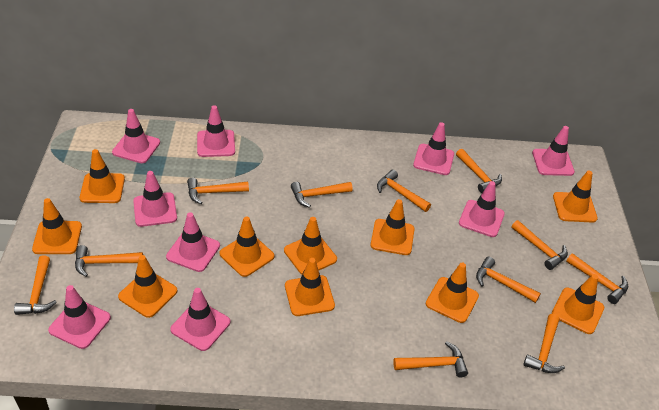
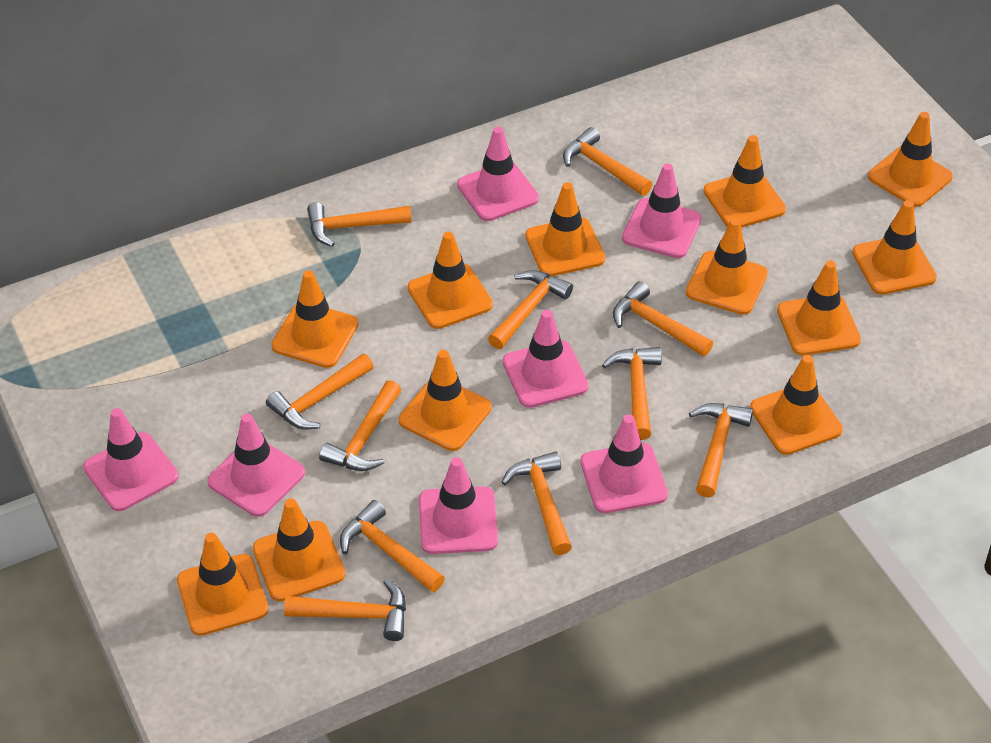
orange traffic cone: [32,198,82,254] [80,149,125,203] [118,255,178,318] [220,217,274,277] [284,217,337,275] [285,258,335,316] [371,199,415,255] [426,263,479,323] [552,274,604,334] [553,171,598,222] = 10 -> [177,533,268,636] [253,498,345,602] [271,270,358,368] [399,350,492,451] [407,232,493,329] [525,182,605,277] [686,218,768,315] [703,135,786,228] [750,355,843,455] [777,260,861,355] [852,200,937,295] [868,112,953,207] = 12
pink traffic cone: [48,285,111,349] [112,109,160,163] [133,171,177,227] [166,212,220,272] [170,288,230,351] [197,105,235,157] [413,122,454,175] [459,181,505,237] [532,126,575,176] = 9 -> [83,408,179,511] [207,413,305,517] [419,457,498,554] [457,127,539,221] [503,310,589,408] [580,415,668,513] [622,164,702,258] = 7

